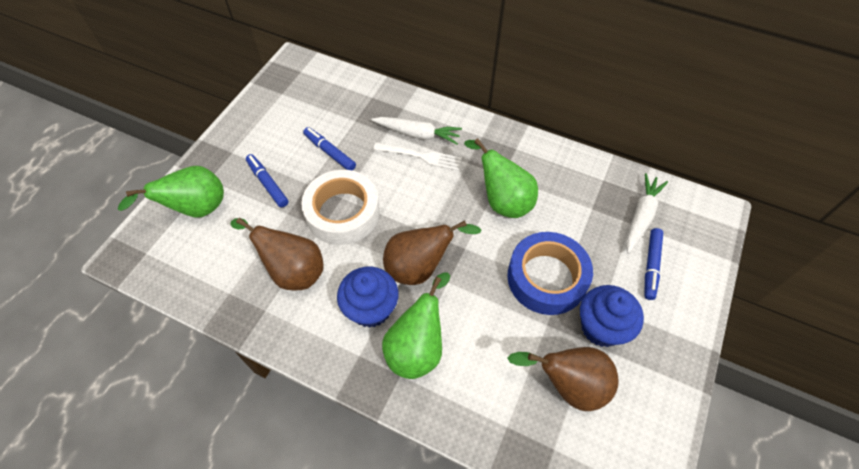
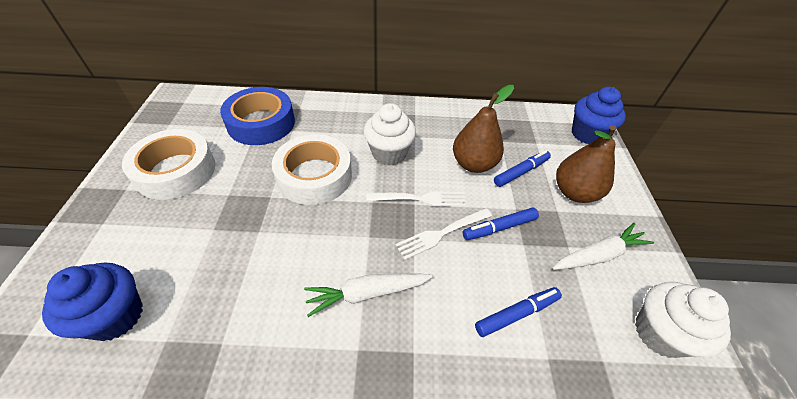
brown pear: [230,218,323,291] [383,221,481,285] [507,347,619,411] = 3 -> [453,85,514,173] [556,125,616,203] = 2
green pear: [118,166,224,217] [382,273,450,379] [464,138,538,218] = 3 -> none = 0
white cupcake: none = 0 -> [364,103,416,166] [635,282,731,358] = 2
white fork: [373,142,462,171] = 1 -> [366,191,466,207] [395,208,492,260] = 2
white tape: [301,170,380,245] = 1 -> [122,129,215,200] [272,134,352,205] = 2

